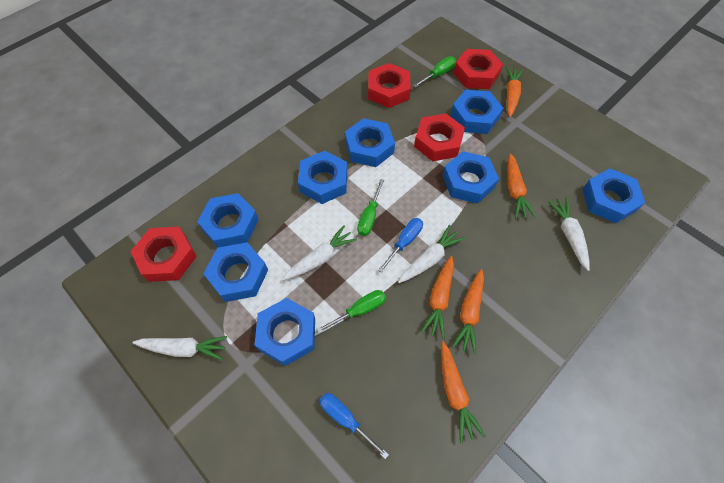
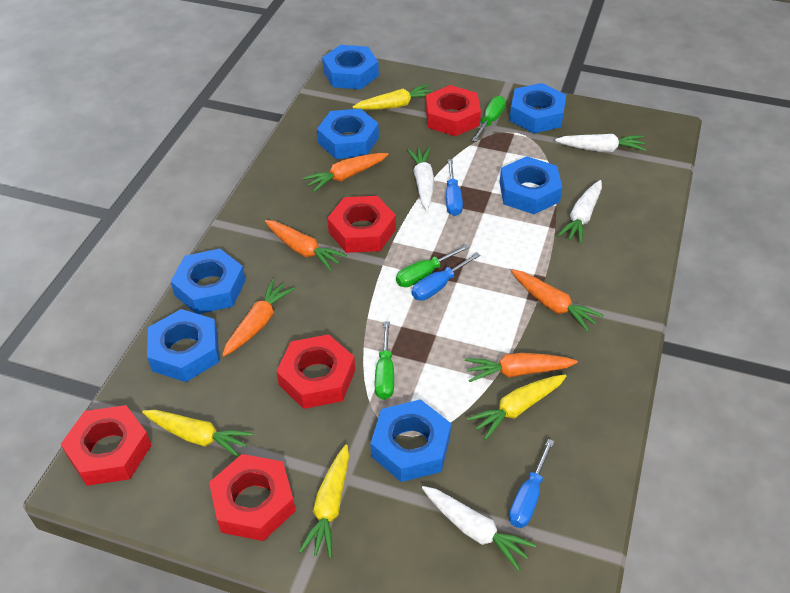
blue nut: [197,193,259,247] [203,242,268,302] [255,298,315,366] [298,151,347,204] [345,118,395,167] [443,151,499,204] [451,90,503,134] [583,168,645,223] = 8 -> [147,309,219,382] [171,249,246,314] [317,109,379,159] [322,45,379,89] [370,399,451,482] [500,156,562,214] [509,83,566,133] = 7
blue screwdriver: [319,393,389,459] [378,218,423,273] = 2 -> [412,252,481,301] [446,159,463,216] [509,439,554,528] = 3
red nut: [130,227,197,282] [368,63,411,108] [414,113,465,161] [454,49,503,89] = 4 -> [61,405,152,486] [209,454,296,541] [276,334,355,409] [327,196,396,253] [426,85,481,136] = 5
yellow carrot: none = 0 -> [142,410,253,457] [299,445,349,558] [353,84,433,110] [467,374,566,440] = 4

